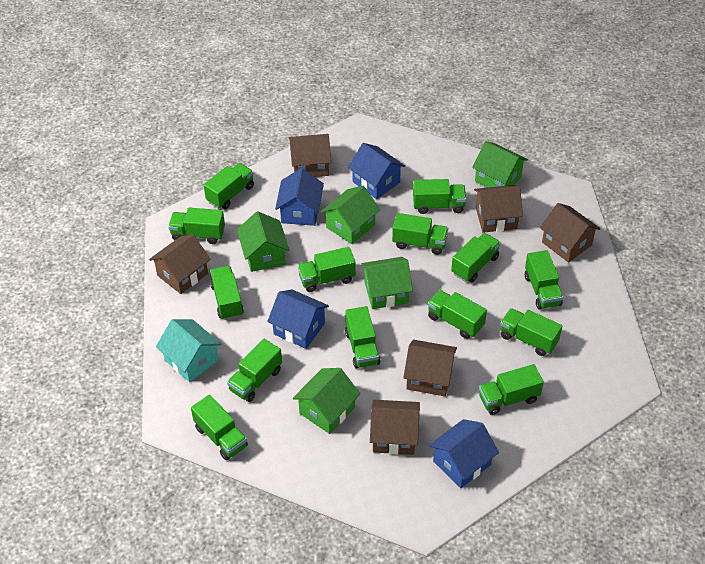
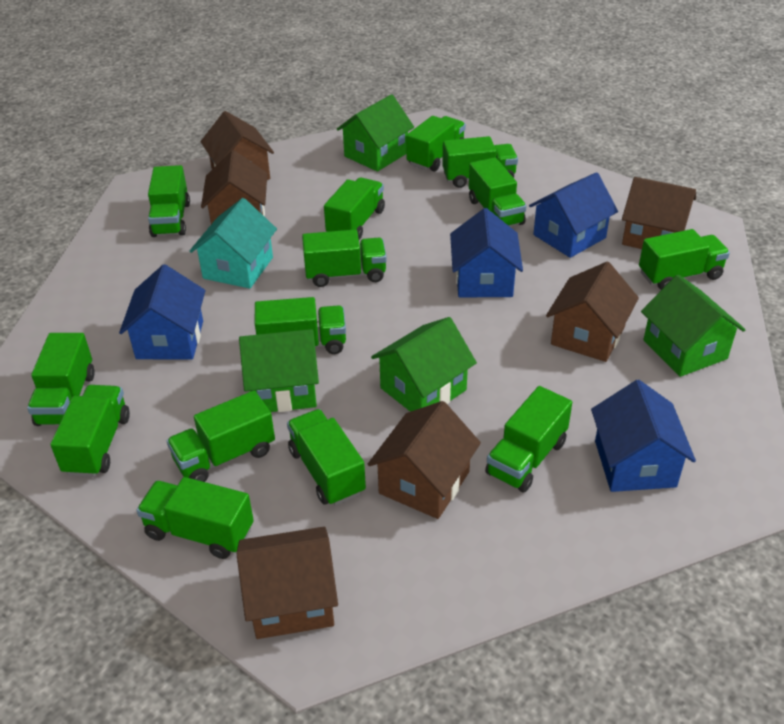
green house: [237,211,289,272] [293,368,360,434] [321,186,380,244] [361,257,413,309] [472,141,528,188] = 5 -> [239,329,319,412] [337,94,414,172] [371,317,477,412] [641,274,746,377] = 4

